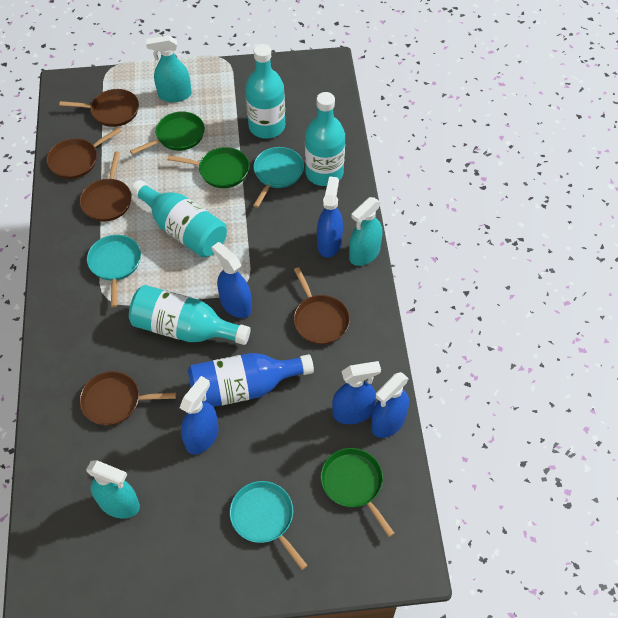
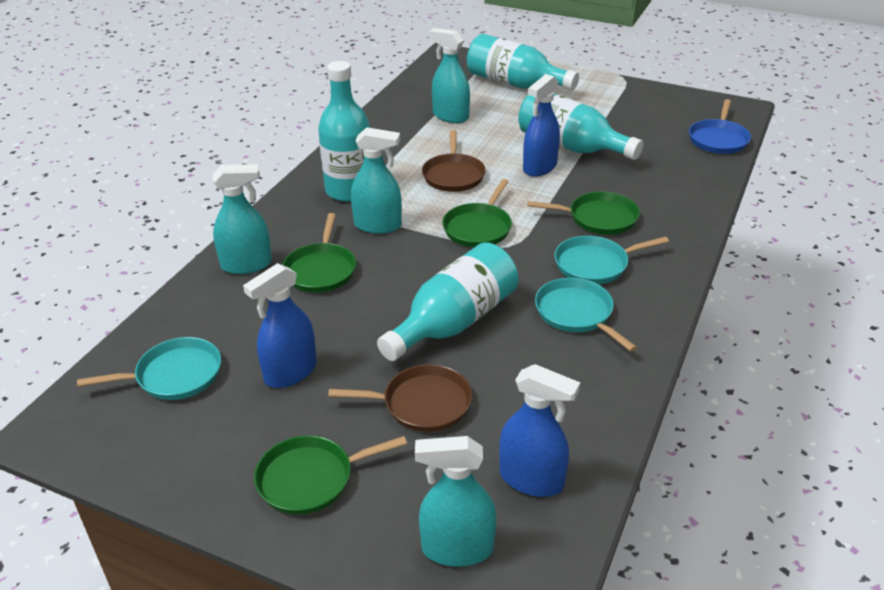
blue bottle: [188,353,314,407] = 1 -> none = 0
blue pan: none = 0 -> [689,99,751,154] = 1
blue spray bottle: [179,376,219,454] [212,242,252,318] [317,176,343,258] [332,361,381,424] [371,372,409,438] = 5 -> [243,263,317,388] [499,364,580,497] [523,74,560,177] = 3
brown pan: [47,128,121,179] [59,89,139,127] [79,371,176,426] [80,152,132,221] [293,267,350,345] = 5 -> [328,364,472,432] [422,130,486,192] = 2
green pan: [130,112,205,155] [168,147,249,188] [321,448,395,537] = 3 -> [254,435,407,515] [283,213,356,293] [442,179,512,247] [527,192,640,235] = 4
turquoise spray bottle: [86,460,140,518] [146,35,192,102] [349,197,383,266] = 3 -> [213,164,272,274] [351,127,402,234] [415,436,497,567] [429,28,470,123] = 4

